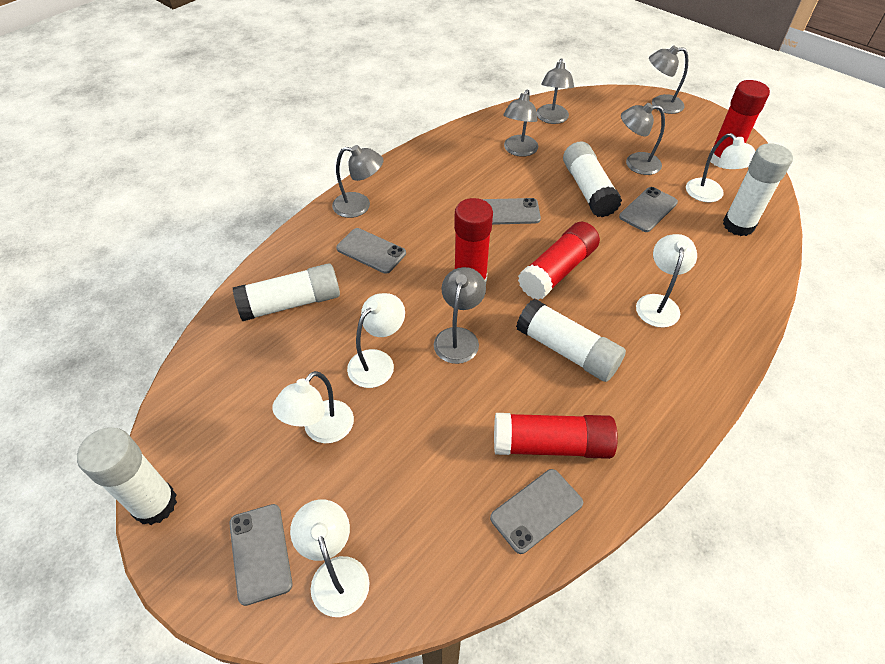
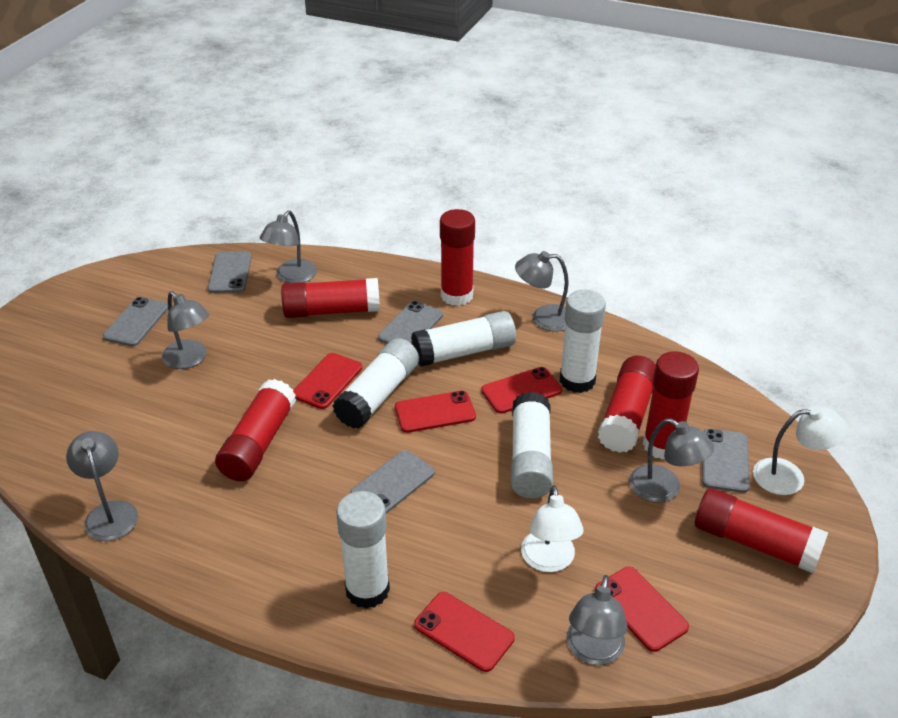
red glue stick: [454,198,493,284] [494,413,618,459] [518,222,600,300] [711,80,770,168] = 4 -> [215,379,296,481] [281,278,380,318] [440,209,475,306] [598,356,656,453] [643,351,699,460] [695,488,828,573] = 6
red phone: none = 0 -> [293,353,362,409] [395,391,476,433] [414,592,515,672] [481,367,562,414] [595,567,689,652] = 5
white lamp: [272,371,354,443] [290,499,370,617] [347,293,405,388] [636,234,697,328] [686,133,755,202] = 5 -> [521,485,584,572] [753,406,847,495] = 2

